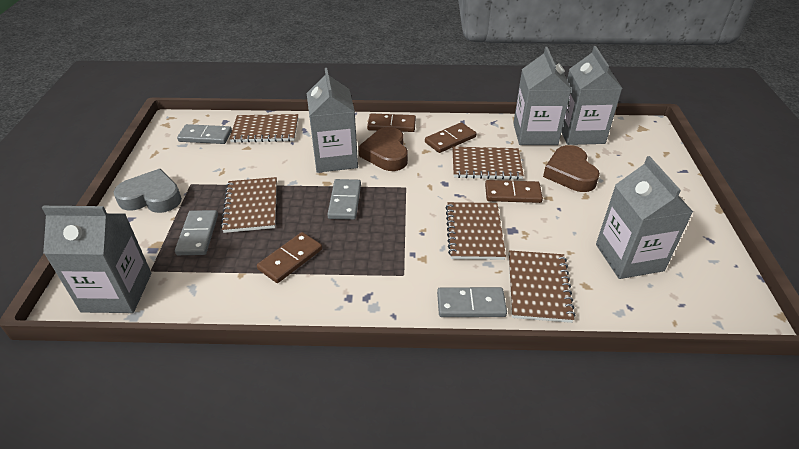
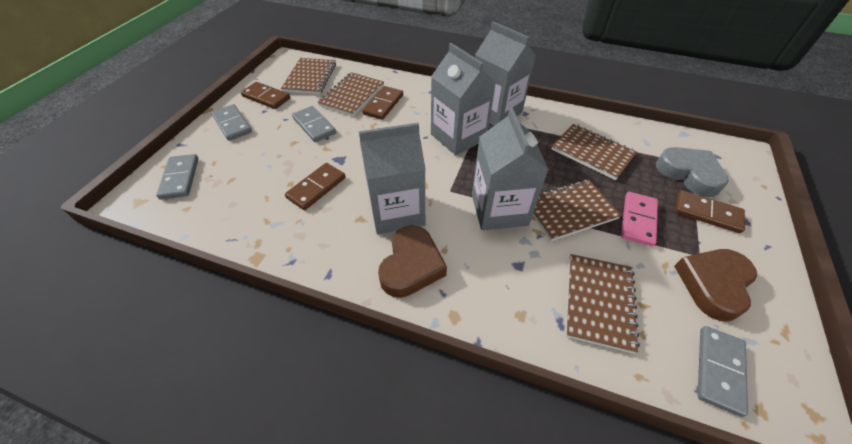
grey carton: [42,206,151,313] [307,68,358,173] [513,47,571,145] [562,46,623,145] [596,156,693,279] = 5 -> [359,123,426,234] [431,43,496,155] [472,108,549,230] [475,22,536,126] = 4
pink domino: none = 0 -> [621,192,658,247] = 1

